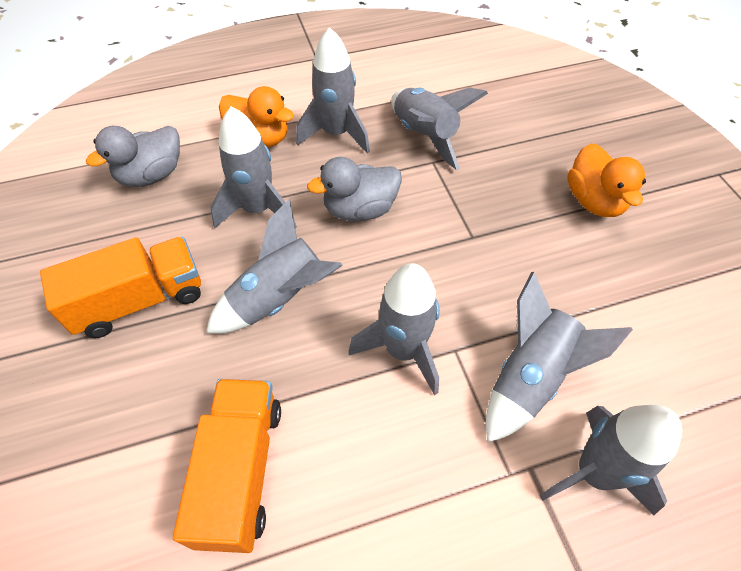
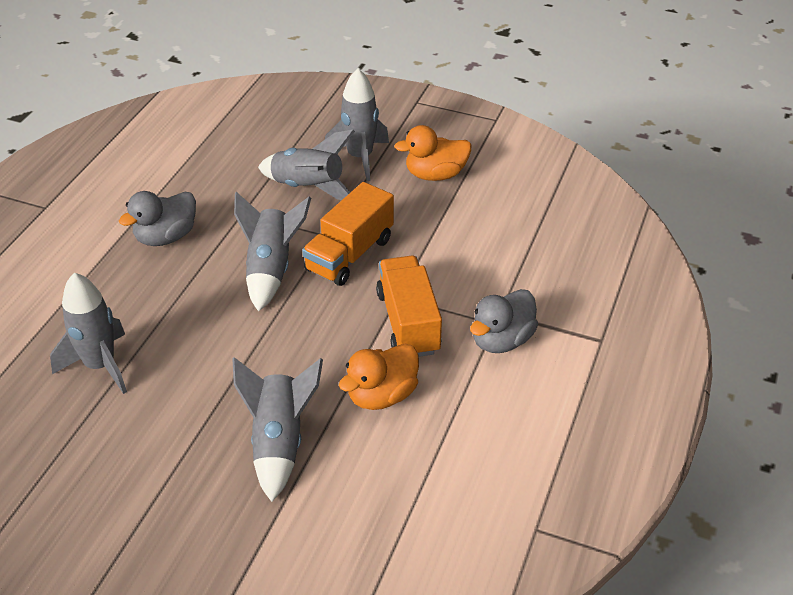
grey rocket: [206,199,343,333] [210,107,297,229] [296,27,370,154] [349,263,440,395] [391,87,488,170] [486,272,633,443] [540,405,682,516] = 7 -> [50,272,127,394] [232,357,323,502] [234,192,311,312] [258,130,355,200] [325,68,389,181] = 5

